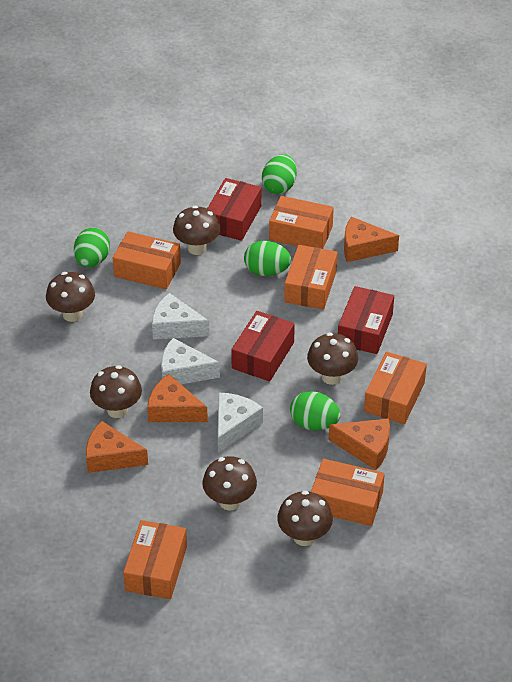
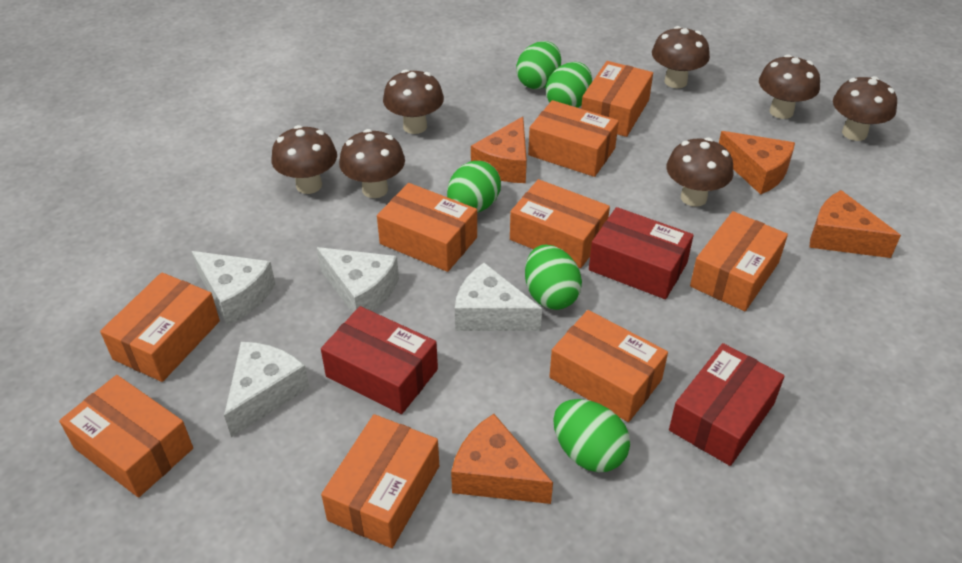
brown mushroom: [46,272,95,322] [90,365,142,418] [173,206,220,255] [202,456,257,510] [277,491,333,546] [307,333,358,385] = 6 -> [271,125,337,194] [339,129,405,198] [383,69,444,134] [652,26,710,88] [666,138,734,207] [759,54,820,119] [833,76,897,141] = 7
green egg: [74,228,110,268] [244,241,291,276] [262,154,297,194] [290,391,341,430] = 4 -> [447,161,501,213] [516,41,561,90] [525,245,582,310] [546,62,592,108] [553,399,630,473] = 5
orange box: [113,231,181,289] [123,520,187,599] [269,196,334,249] [284,245,338,309] [311,459,385,526] [364,352,427,424] = 6 -> [59,375,193,497] [100,272,220,382] [321,414,439,548] [377,183,477,272] [510,179,610,268] [528,100,619,177] [549,310,668,422] [581,61,653,137] [690,211,788,311] = 9
white cheese: [152,293,210,339] [161,338,220,384] [218,392,263,453] = 3 -> [192,251,275,325] [224,342,310,437] [316,247,399,313] [455,262,542,331] = 4

